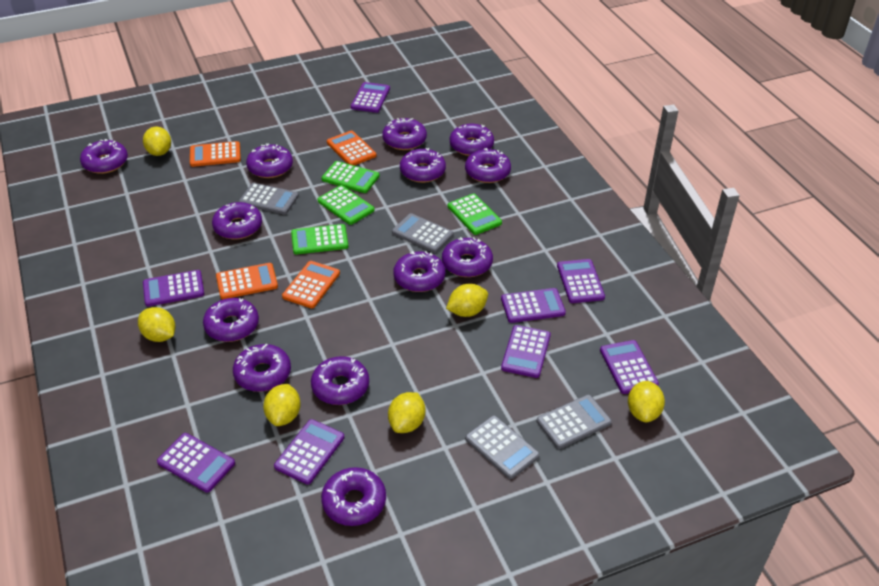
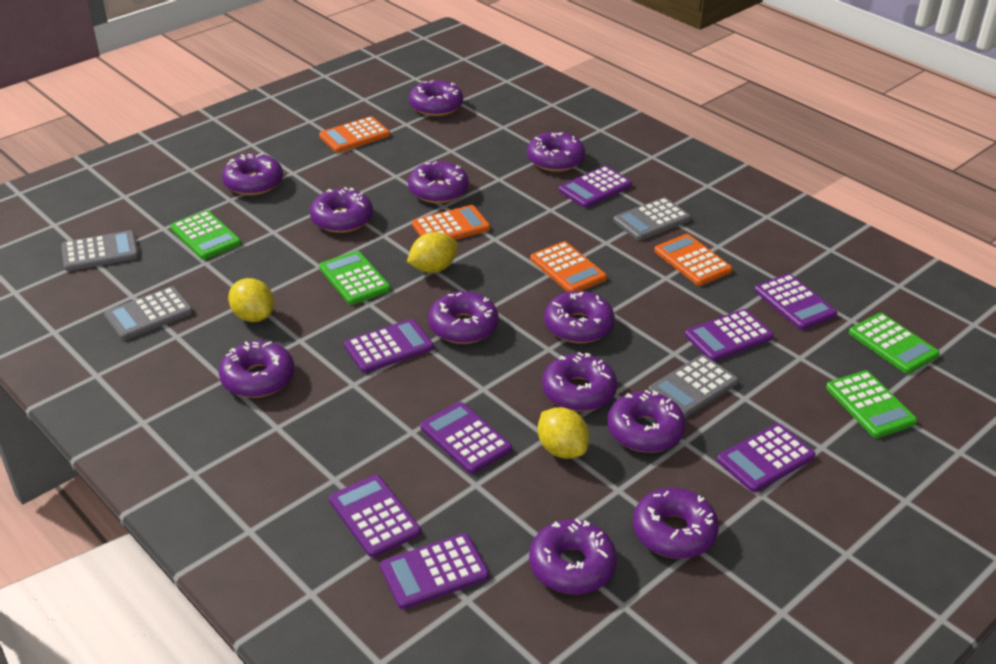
purple donut: [80,139,128,174] [203,298,259,342] [212,202,262,240] [233,344,291,392] [246,144,293,178] [311,356,369,405] [321,467,386,526] [382,118,427,150] [393,251,445,292] [400,148,446,183] [442,237,493,277] [450,124,494,156] [465,148,511,183] = 13 -> [219,341,294,398] [222,153,283,195] [310,187,373,233] [408,161,469,203] [409,80,463,116] [428,291,499,344] [527,132,585,172] [529,519,617,595] [542,352,617,412] [544,291,615,343] [607,390,686,453] [633,488,719,559] = 12
yellow lemon: [138,307,175,342] [143,127,171,156] [263,384,301,426] [388,392,425,433] [446,284,488,317] [628,381,665,423] = 6 -> [228,278,274,322] [407,232,458,273] [538,407,589,459] = 3

